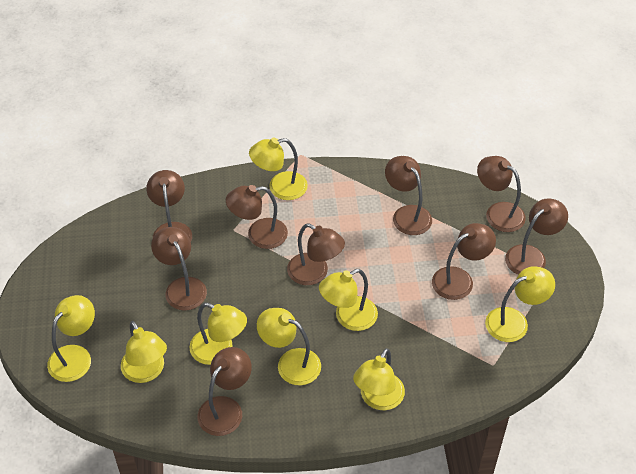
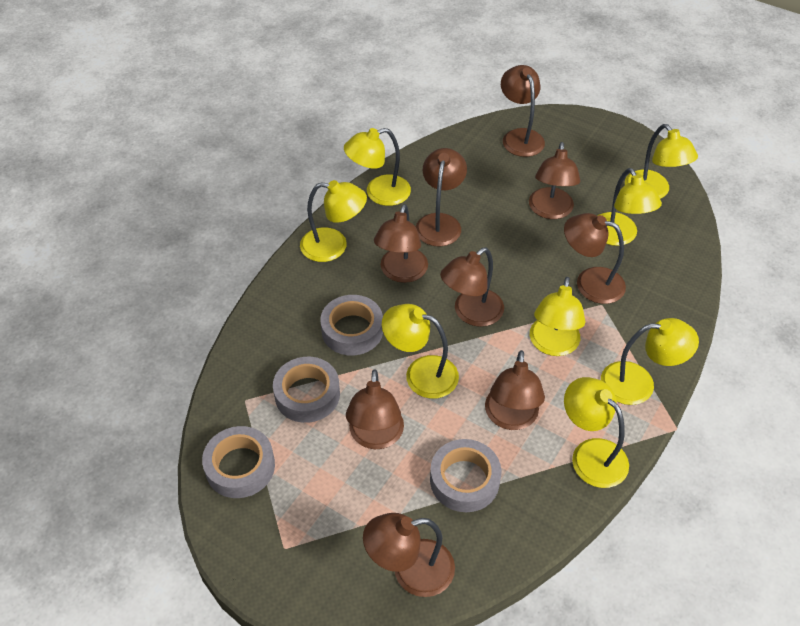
grey tape: none = 0 -> [202,426,275,498] [273,357,340,423] [320,295,383,355] [430,439,501,512] = 4

